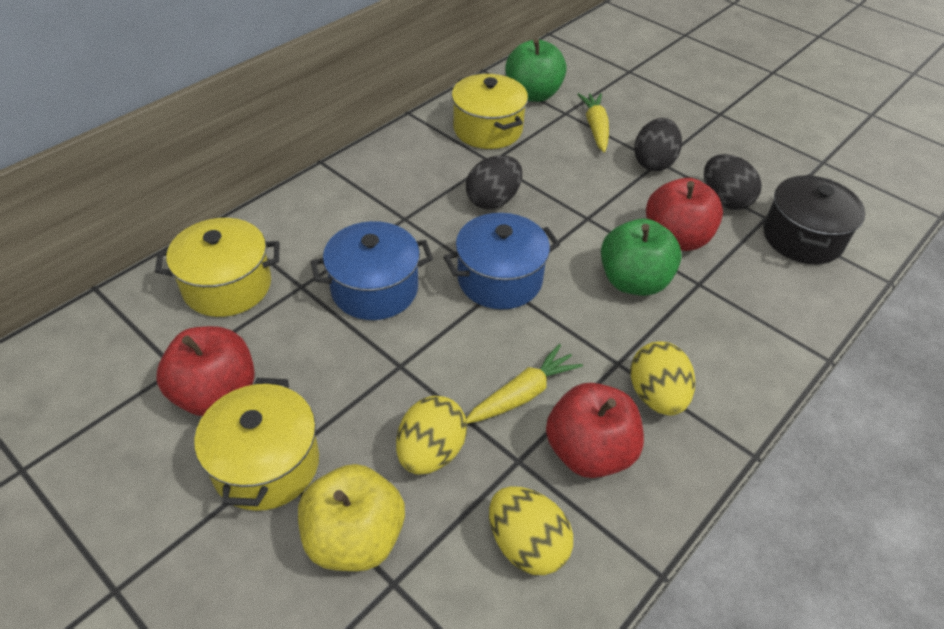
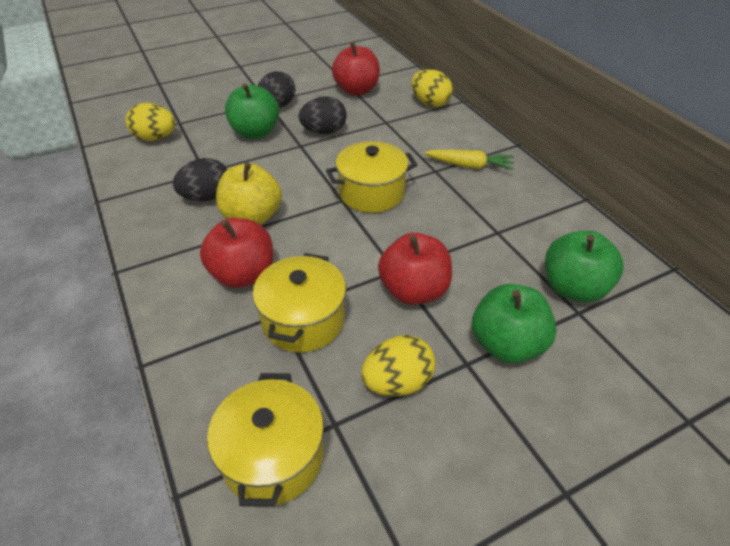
black pot: [764,174,865,264] = 1 -> none = 0
blue pot: [311,221,433,320] [443,213,560,310] = 2 -> none = 0
green apple: [505,38,567,102] [601,219,682,296] = 2 -> [225,83,279,139] [472,284,557,363] [545,231,623,302] = 3
yellow carrot: [466,344,583,424] [577,93,609,152] = 2 -> [425,150,514,170] = 1

